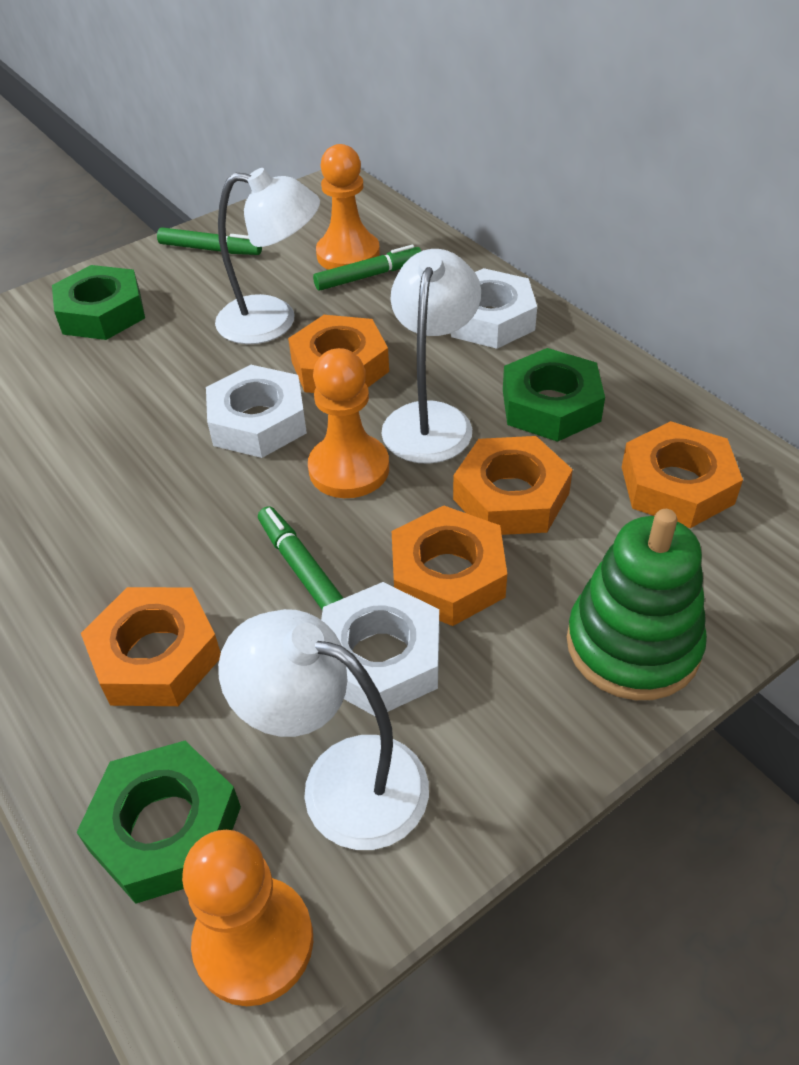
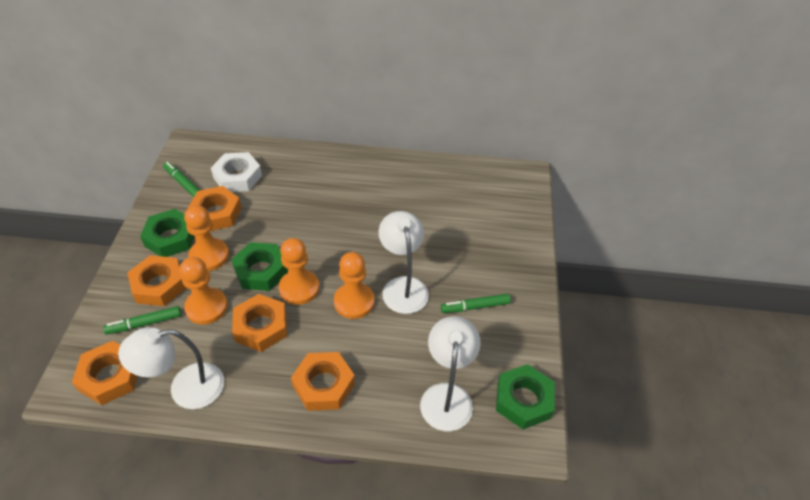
green stacking toy: [567,509,707,700] = 1 -> none = 0
orange pawn: [182,830,313,1006] [308,348,389,498] [316,144,380,270] = 3 -> [179,257,228,325] [184,205,229,271] [279,238,319,305] [334,252,374,319] = 4
white nut: [206,365,307,458] [321,582,439,716] [451,268,537,349] = 3 -> [211,152,262,192] = 1

